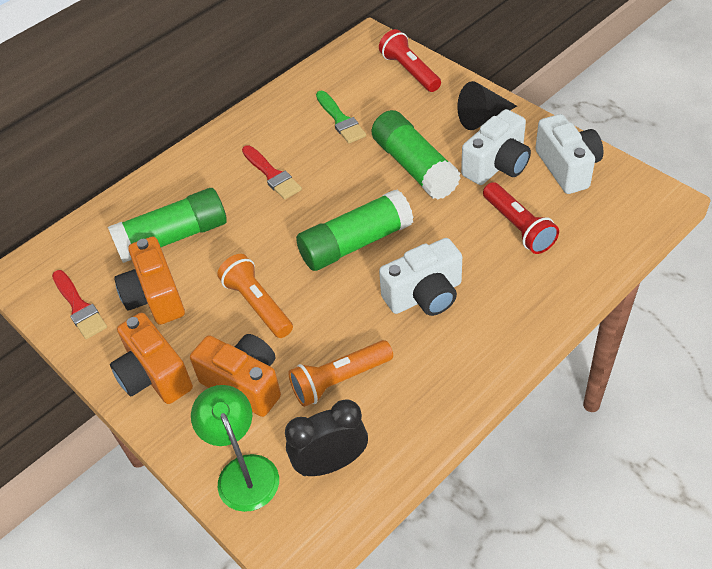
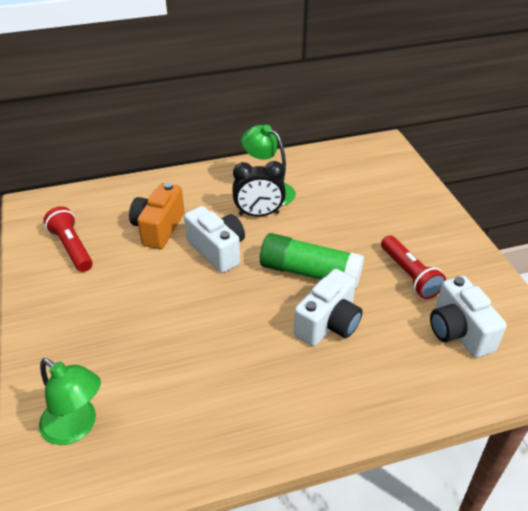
black cone: [457,81,517,130] = 1 -> none = 0
green brush: [316,91,366,143] = 1 -> none = 0
green glue stick: [108,188,227,263] [296,189,413,271] [371,110,461,200] = 3 -> [260,233,364,289] = 1
green lamp: [191,385,279,512] = 1 -> [39,358,101,445] [241,125,296,206] = 2
orange camera: [110,313,193,404] [114,237,185,325] [190,334,281,417] = 3 -> [129,182,184,249] = 1
orange flashlight: [217,254,293,338] [288,340,393,407] = 2 -> none = 0
red brush: [52,270,107,339] [242,145,302,200] = 2 -> none = 0

